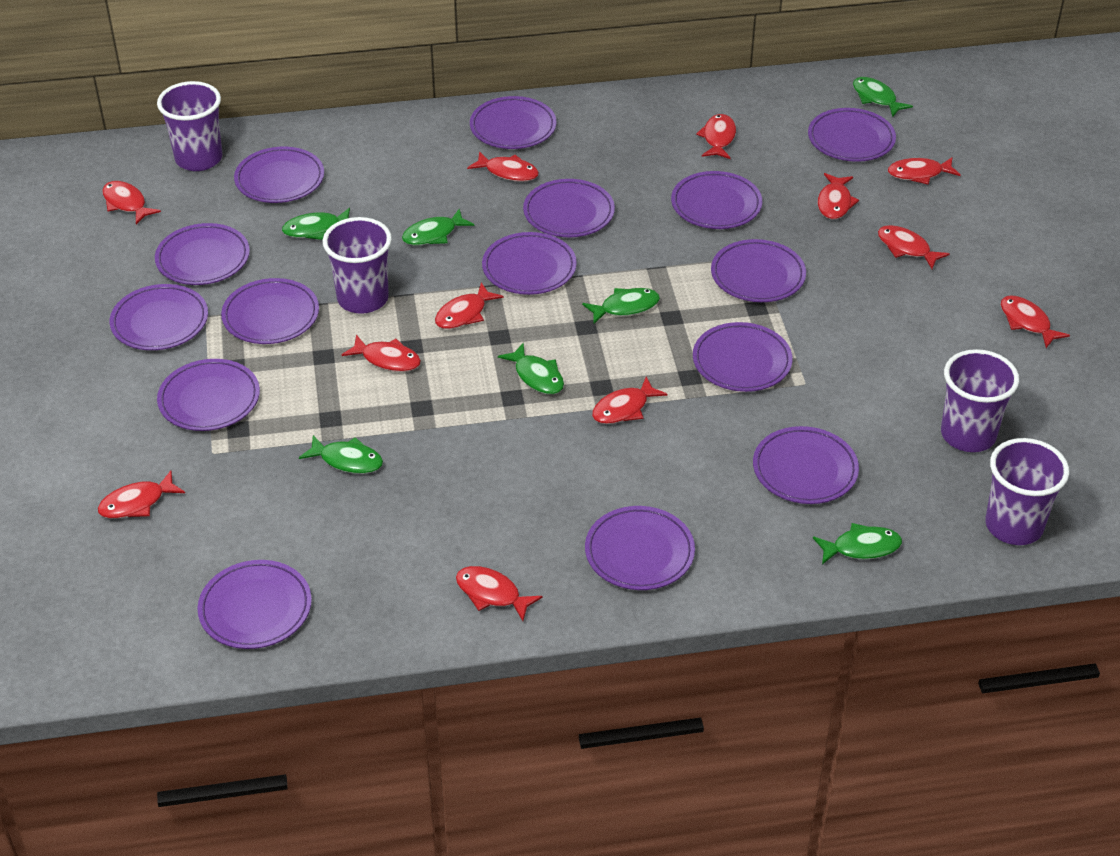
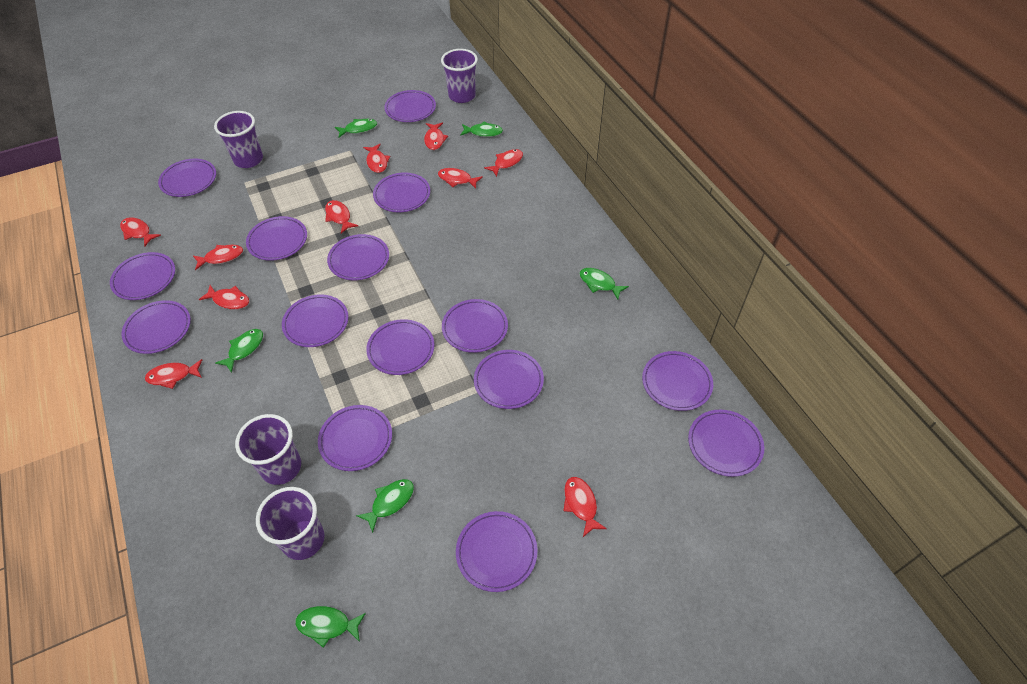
green fish: [282,208,350,240] [299,435,383,474] [402,209,475,245] [498,343,564,394] [582,288,660,324] [813,523,902,564] [853,77,913,117] = 7 -> [215,329,263,373] [295,606,366,648] [335,119,377,138] [356,479,414,533] [460,121,503,137] [579,268,629,299] = 6
red fish: [98,471,185,519] [102,181,161,224] [342,335,421,372] [435,283,504,329] [456,566,543,621] [467,151,539,182] [592,377,668,424] [696,114,736,159] [818,173,859,219] [878,225,950,269] [888,157,961,185] [1000,295,1070,348] = 12 -> [120,217,161,246] [145,359,202,389] [193,245,243,270] [198,285,249,310] [325,200,358,233] [363,144,390,173] [424,123,448,150] [438,168,483,189] [484,149,523,177] [563,477,607,537] = 10

